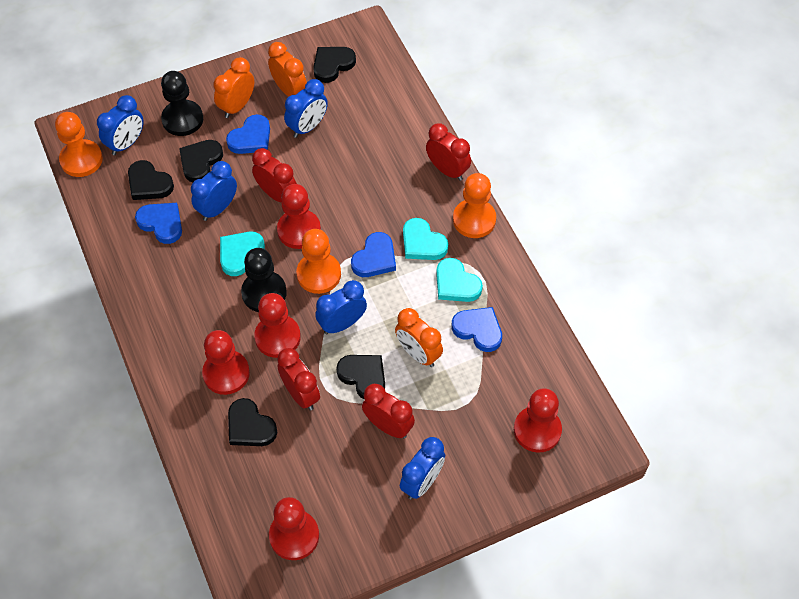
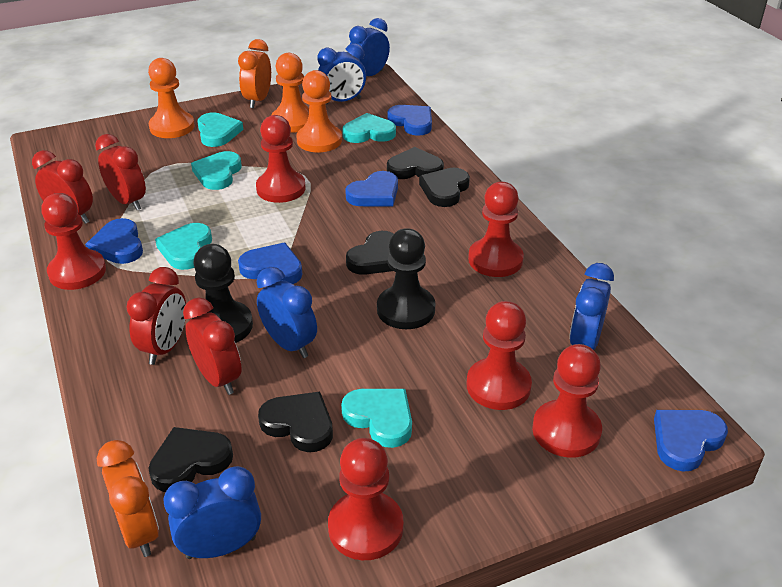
blue heart: [135,203,182,244] [226,114,270,154] [351,232,396,277] [452,307,502,352] = 4 -> [85,218,143,264] [238,243,302,284] [345,171,398,207] [387,105,432,136] [654,410,728,472] = 5
orange clock: [213,57,254,118] [268,42,307,96] [395,308,443,367] = 3 -> [97,440,159,557] [238,39,271,108] = 2
red pawn: [202,330,250,395] [254,293,301,358] [269,497,319,560] [277,184,321,249] [514,388,562,453] = 5 -> [41,193,106,290] [256,115,306,203] [328,438,403,560] [467,301,532,410] [468,182,524,277] [532,344,602,458] = 6
turquoise heart: [220,232,265,276] [403,218,448,260] [436,258,483,302] = 3 -> [155,223,212,270] [191,151,242,190] [197,112,243,147] [341,389,412,448] [342,113,396,143] = 5

